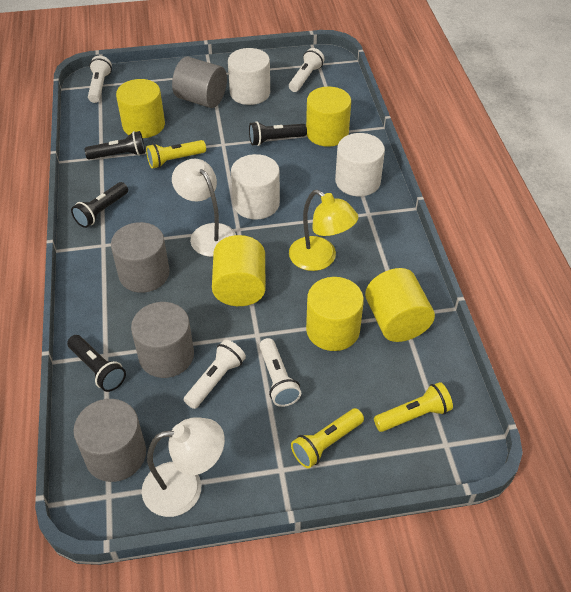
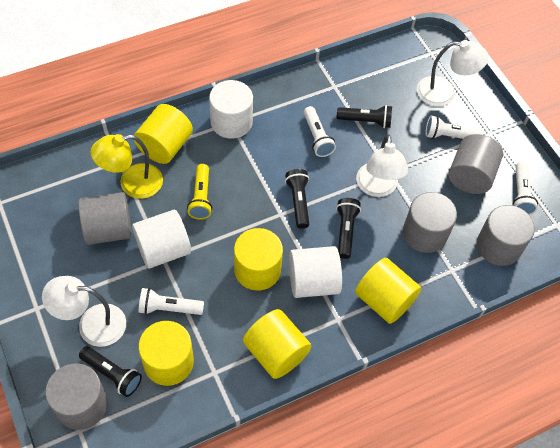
grey cylinder: [73,399,146,482] [111,222,170,293] [131,302,194,378] [172,57,227,108] = 4 -> [45,364,108,430] [79,192,132,245] [403,192,457,253] [449,134,503,194] [477,205,535,266] = 5
white lamp: [142,417,225,517] [172,159,236,257] = 2 -> [42,276,126,347] [356,134,408,197] [417,40,489,106] = 3
yellow flashlight: [146,140,206,169] [291,408,364,468] [374,382,453,432] = 3 -> [187,164,212,220] = 1

